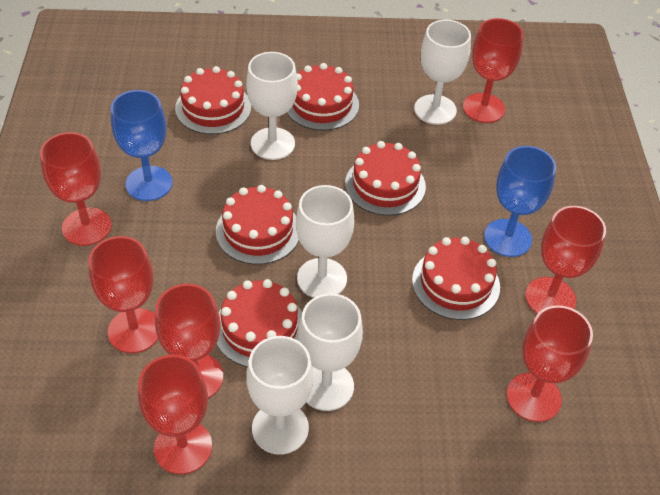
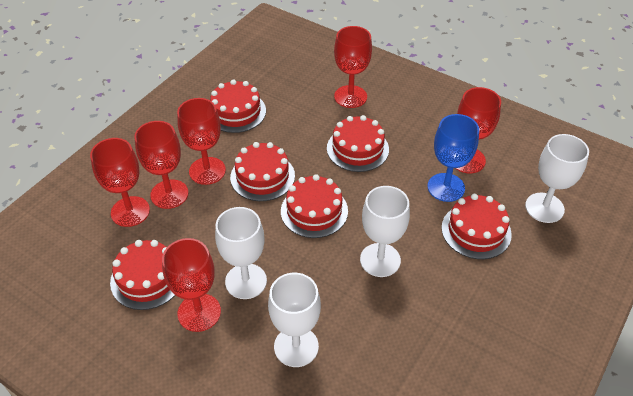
blue goblet: [111,90,173,201] [484,146,556,257] = 2 -> [428,114,479,202] = 1
red goblet: [40,132,112,246] [89,236,158,353] [138,355,212,474] [155,284,223,398] [463,18,524,123] [506,305,593,422] [525,206,606,314] = 7 -> [90,138,150,227] [134,121,189,209] [162,238,221,332] [177,98,226,185] [334,26,372,108] [455,87,501,173] = 6
white goblet: [246,52,298,160] [246,336,313,455] [296,185,354,298] [298,293,363,411] [414,20,471,125] = 5 -> [215,207,267,299] [268,273,321,367] [360,186,410,277] [525,134,589,223] = 4

